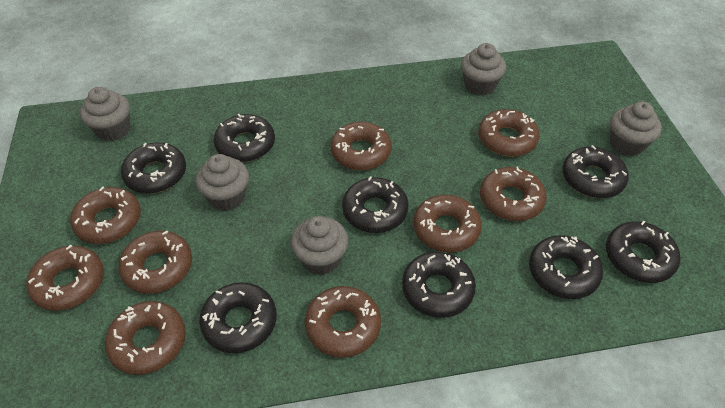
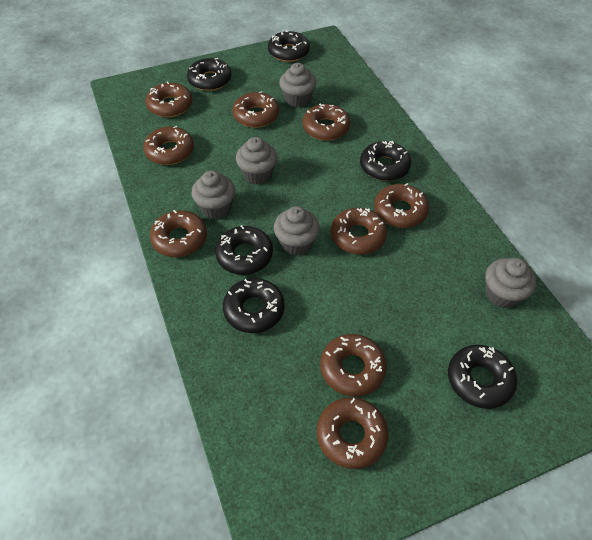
black donut: [121,143,186,194] [199,282,277,353] [214,114,275,162] [342,176,409,233] [402,252,476,318] [529,235,603,299] [562,145,629,198] [606,221,680,283] = 8 -> [187,58,232,91] [215,225,273,275] [223,278,285,333] [268,30,310,62] [360,141,411,181] [448,345,517,409] = 6

